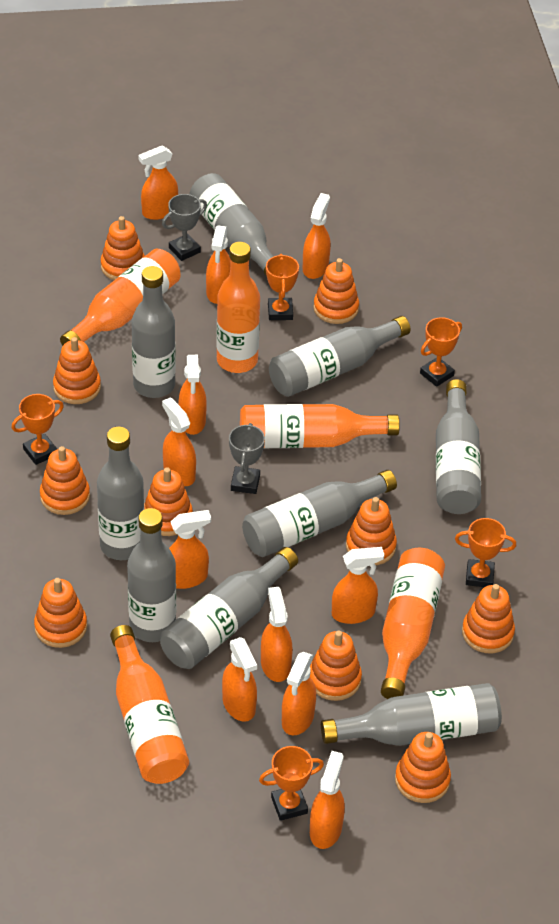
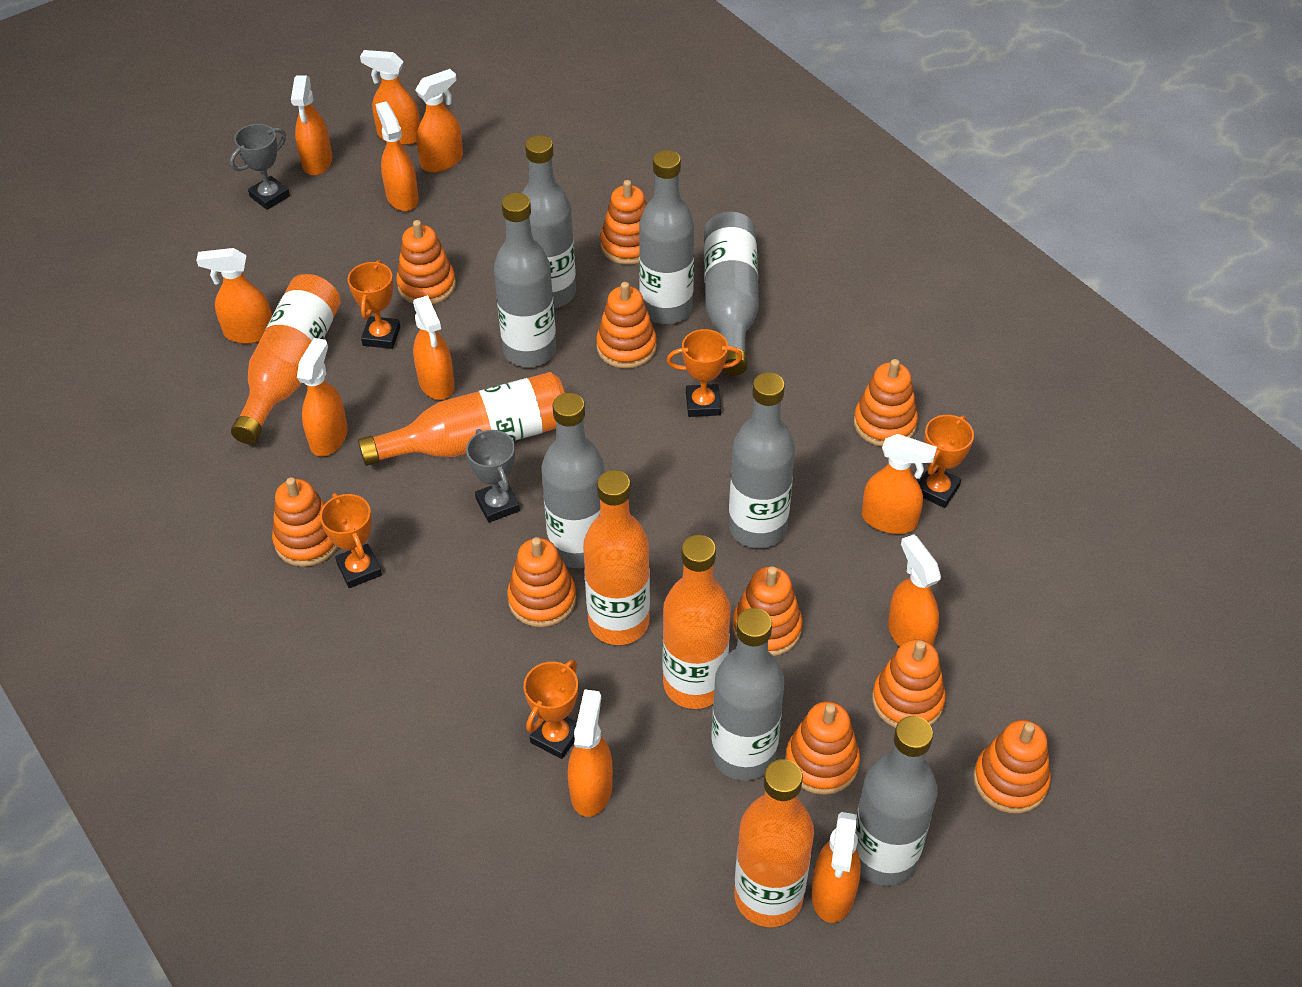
grey bottle: [97,427,145,560] [127,508,176,642] [132,266,176,398] [160,547,298,669] [189,173,274,275] [242,470,397,557] [269,316,410,397] [321,683,502,746] [436,379,481,514] = 9 -> [494,193,556,367] [522,135,576,308] [542,393,604,568] [639,150,694,324] [704,212,759,376] [711,608,785,781] [729,372,795,548] [855,716,937,886] = 8

